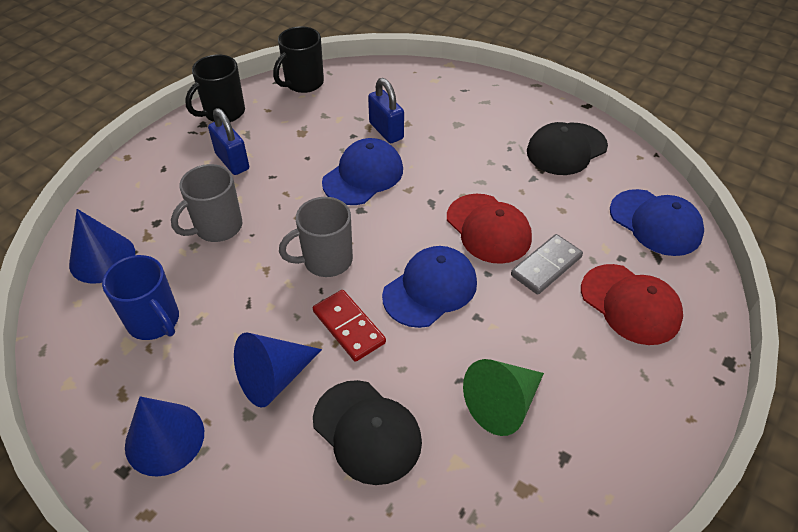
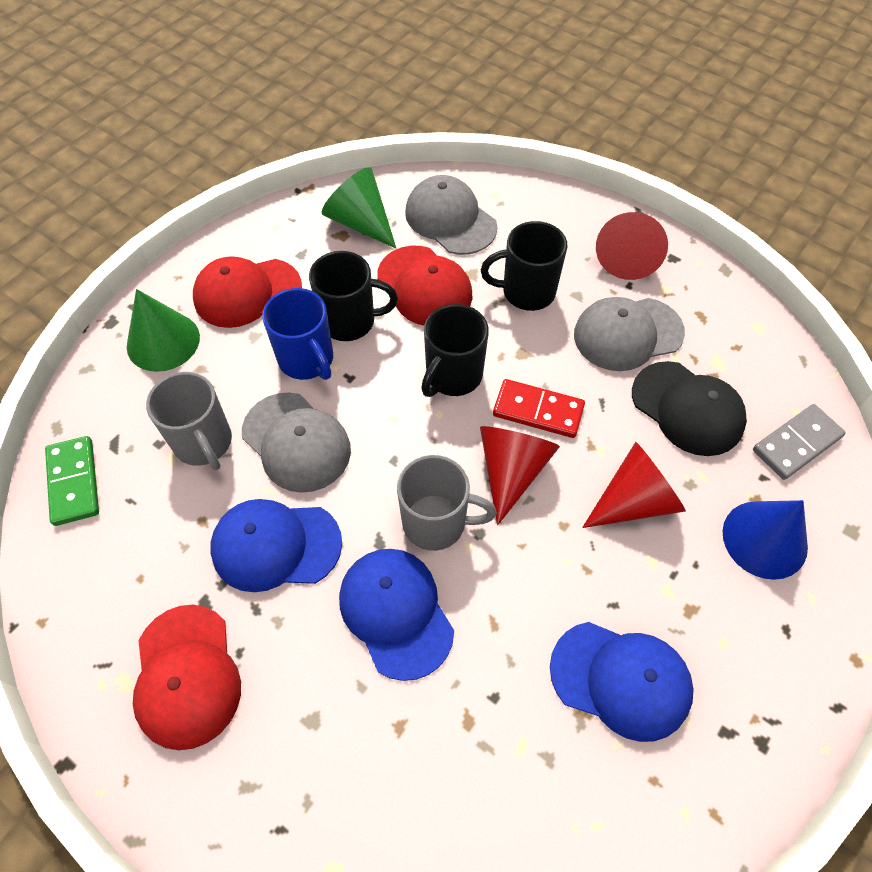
black cap: [313,380,422,485] [527,122,608,175] = 2 -> [632,361,747,456] = 1
black mug: [185,55,245,122] [273,26,324,93] = 2 -> [309,251,398,341] [421,304,489,397] [481,221,567,311] = 3
blue cone: [69,209,135,284] [125,396,204,477] [234,332,322,408] = 3 -> [723,500,808,580] = 1
blue padlock: [208,108,249,175] [368,78,404,143] = 2 -> none = 0
green cone: [463,359,544,436] = 1 -> [127,289,200,372] [322,167,396,248] = 2
green domino: none = 0 -> [45,436,99,526] = 1
grey cap: none = 0 -> [242,392,351,493] [405,175,498,255] [574,297,685,371] = 3
red cap: [447,194,532,264] [581,264,683,345] = 2 -> [133,605,241,750] [193,256,302,328] [377,246,472,325] = 3
red cone: none = 0 -> [480,426,560,525] [582,442,686,528] [596,212,668,280] = 3

